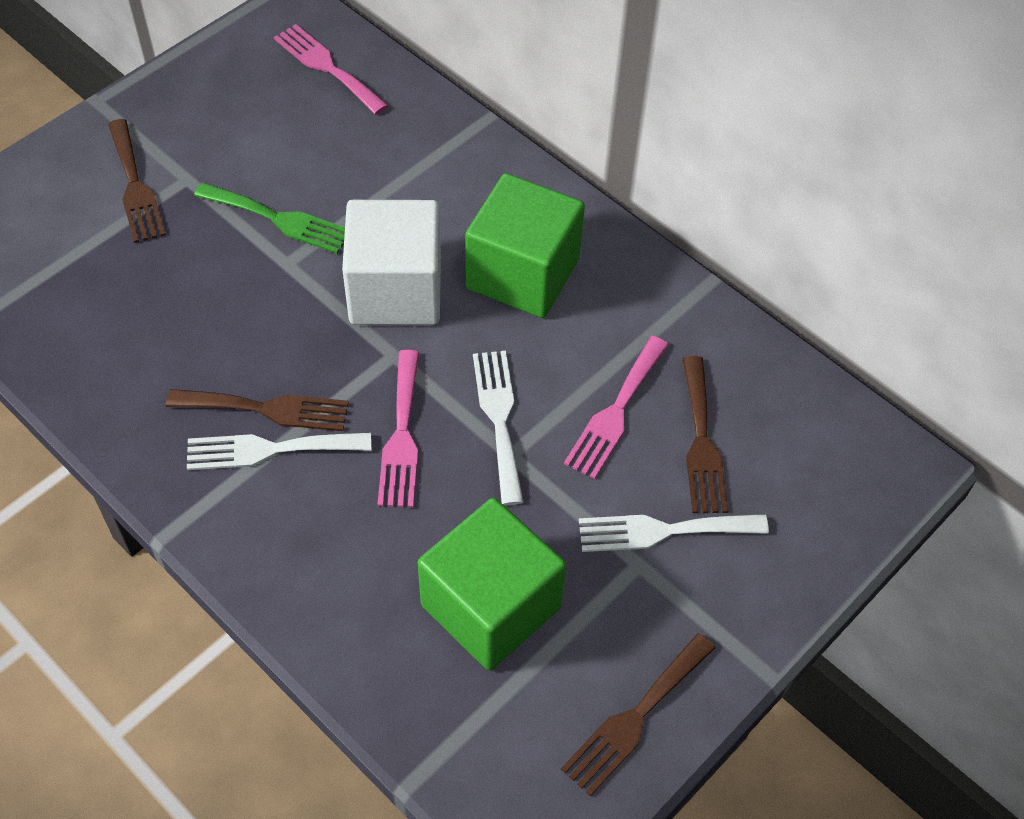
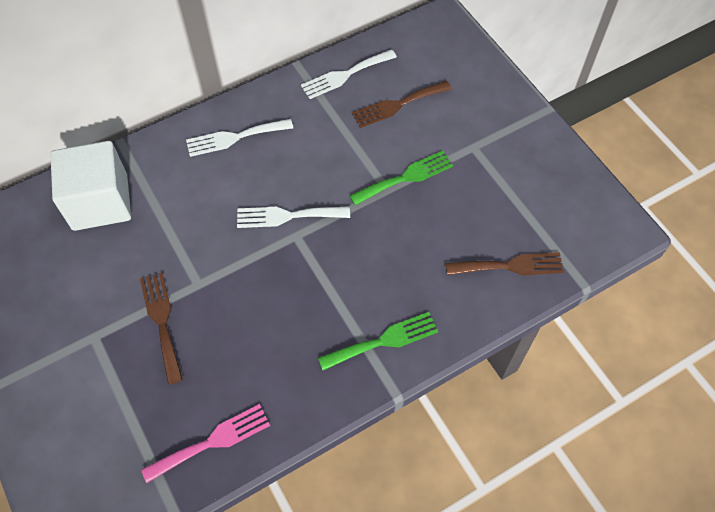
brown fork: [108,119,166,243] [166,389,349,431] [561,633,716,796] [682,356,728,513] = 4 -> [140,272,183,384] [352,81,451,128] [446,252,564,276] = 3
green cube: [418,498,566,671] [465,173,585,318] = 2 -> none = 0
green fork: [194,183,345,254] = 1 -> [318,312,438,371] [349,150,453,205] = 2
pink fork: [274,24,388,115] [377,350,419,508] [564,336,669,479] = 3 -> [141,404,270,483] = 1

